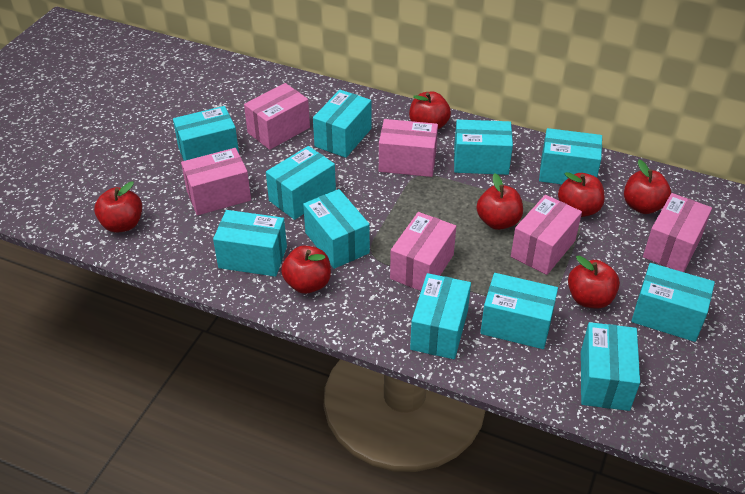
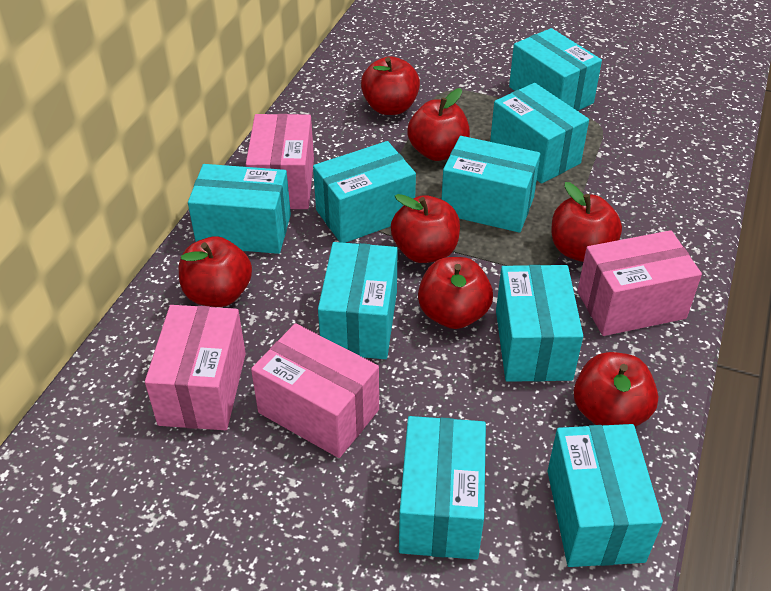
pink box: [181,148,251,215] [244,83,310,150] [379,119,438,177] [390,212,456,291] [511,195,582,275] [643,193,712,272] = 6 -> [145,305,246,430] [246,114,314,209] [251,323,379,458] [577,230,702,336] = 4
turquoise box: [173,106,239,161] [213,210,287,277] [266,146,336,220] [303,189,370,269] [313,90,371,158] [410,273,471,359] [454,120,513,175] [480,273,558,349] [539,128,602,184] [581,322,640,411] [631,263,715,342] = 11 -> [188,164,291,254] [313,141,416,243] [318,242,398,359] [399,416,486,560] [441,136,540,233] [490,83,589,184] [496,265,583,382] [509,28,602,111] [548,424,663,567] = 9

